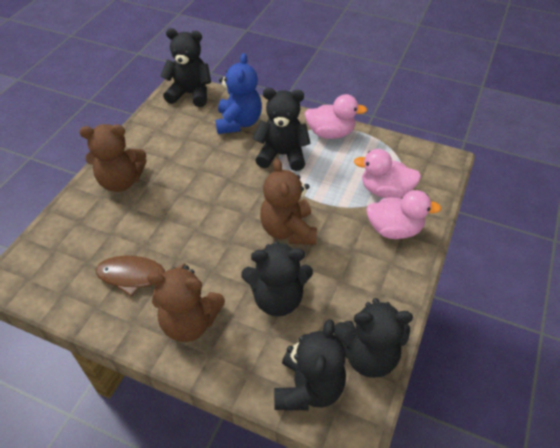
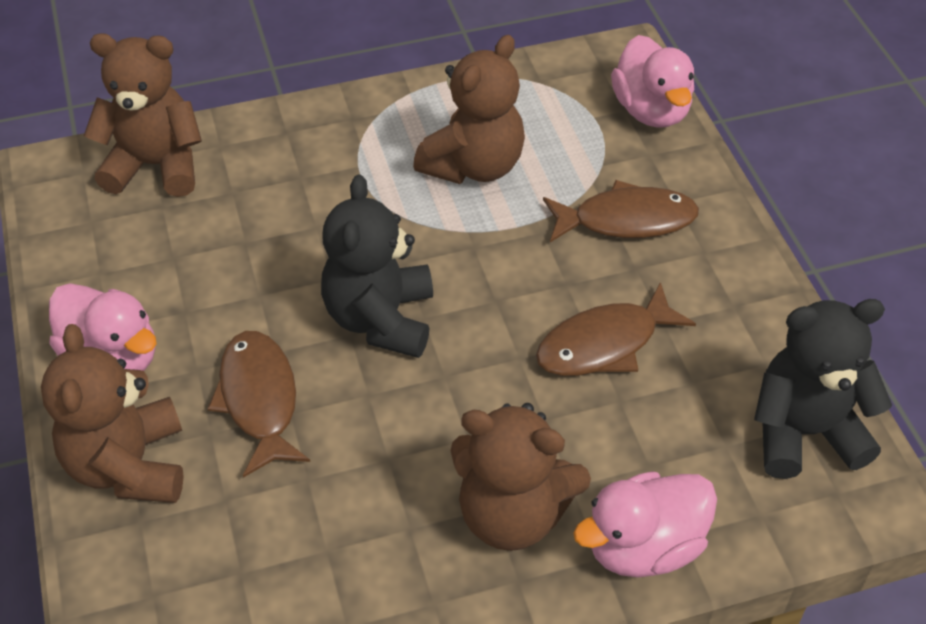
black teddy bear: [160,28,211,107] [241,241,313,316] [253,88,311,171] [274,319,346,410] [333,298,413,378] = 5 -> [321,174,433,358] [754,299,892,479] = 2
blue teddy bear: [215,53,262,134] = 1 -> none = 0
brown fish: [96,256,186,296] = 1 -> [207,331,310,478] [536,282,696,376] [543,180,699,242] = 3
brown teddy bear: [79,124,147,192] [147,265,225,342] [260,158,317,245] = 3 -> [41,324,184,503] [84,33,202,197] [413,35,525,184] [451,403,591,551] = 4

